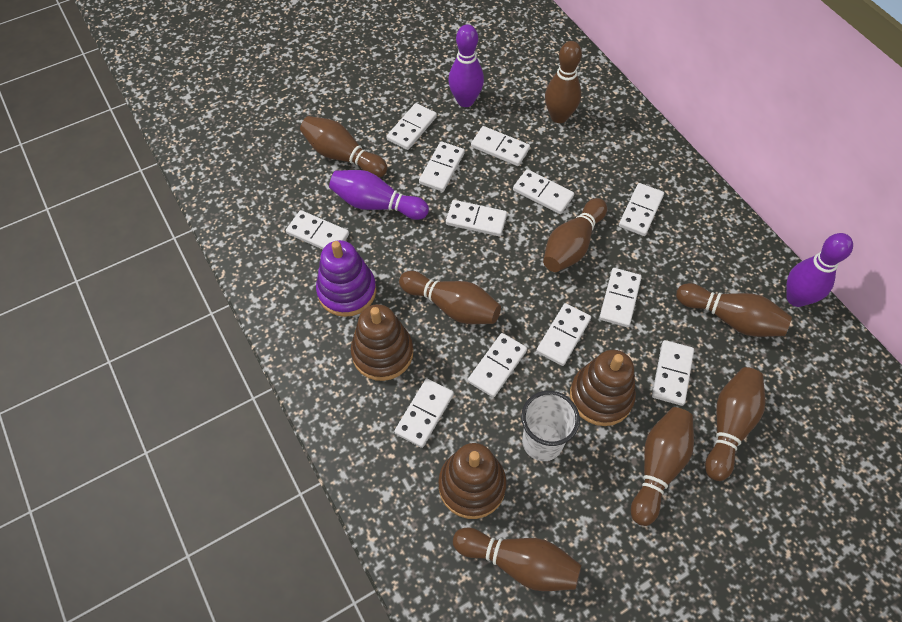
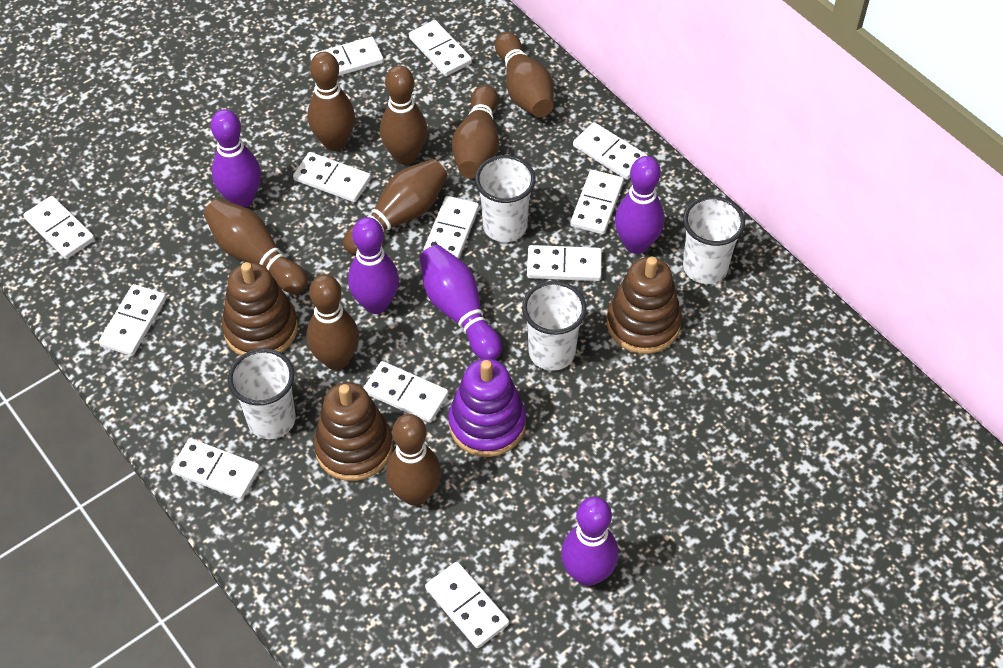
purple bowling pin: [329,170,429,220] [448,25,484,107] [786,233,853,307] = 3 -> [211,109,261,207] [348,217,399,314] [420,245,502,360] [561,497,619,586] [615,156,665,254] = 5
white cup: [521,391,580,461] = 1 -> [228,348,296,439] [475,155,535,242] [522,281,587,371] [683,196,745,284] = 4

